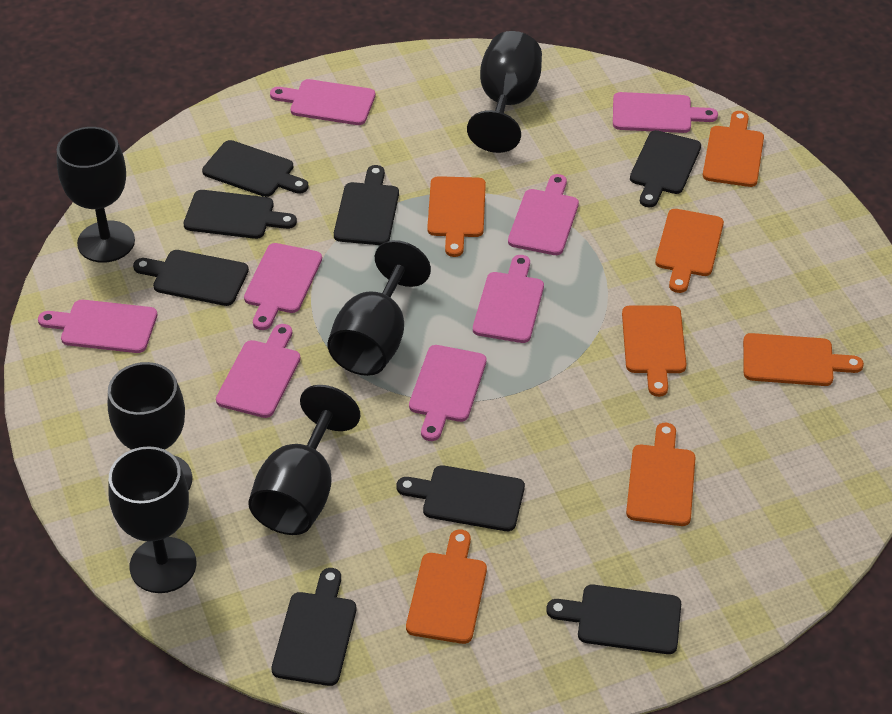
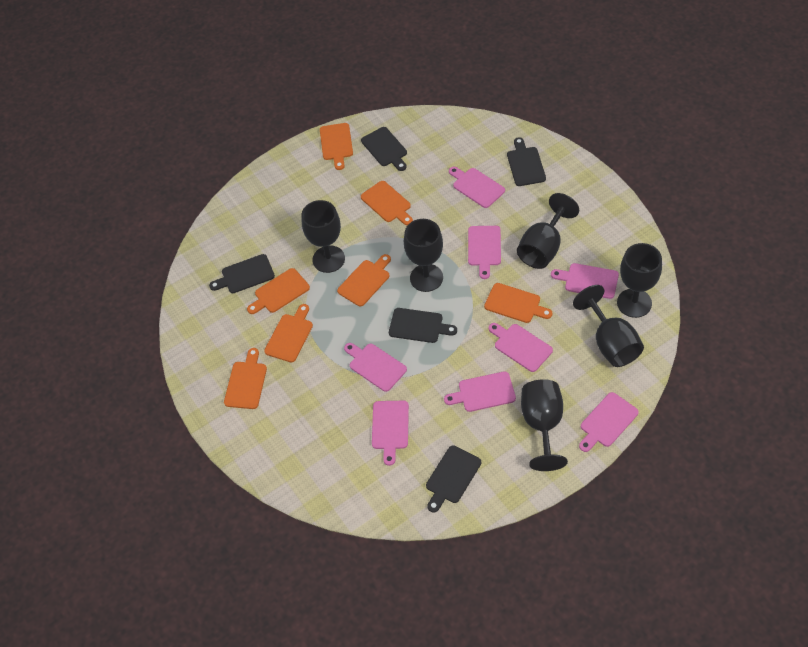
black cutting board: [133,250,249,306] [184,190,297,239] [202,140,309,197] [272,568,356,686] [334,165,399,245] [396,465,525,531] [546,584,681,654] [630,130,701,207] = 8 -> [209,254,275,293] [361,127,407,171] [389,308,457,343] [426,445,481,513] [507,137,546,186] = 5

